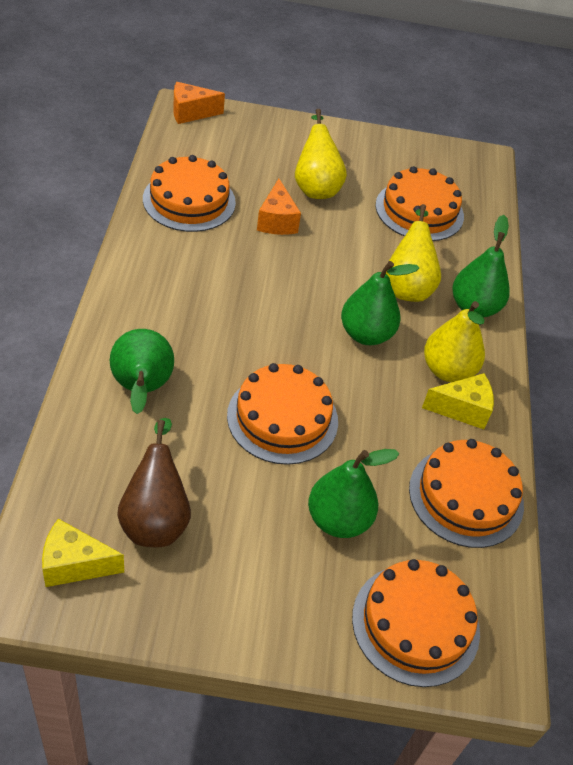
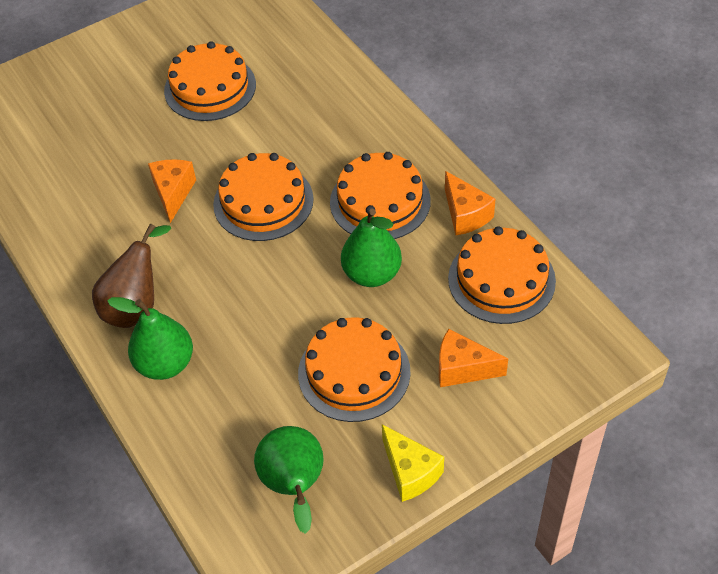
green pear: [110,329,174,414] [308,449,399,538] [341,261,419,345] [452,215,510,317] = 4 -> [107,297,193,380] [254,426,324,534] [341,209,402,287] = 3
orange cheese: [173,82,225,124] [257,179,301,235] = 2 -> [148,159,196,223] [439,329,508,387] [445,171,496,235] = 3
yellow cheese: [42,519,124,587] [422,373,494,429] = 2 -> [382,424,444,502] = 1
yellow pear: [295,109,347,199] [386,204,441,302] [424,301,485,382] = 3 -> none = 0

